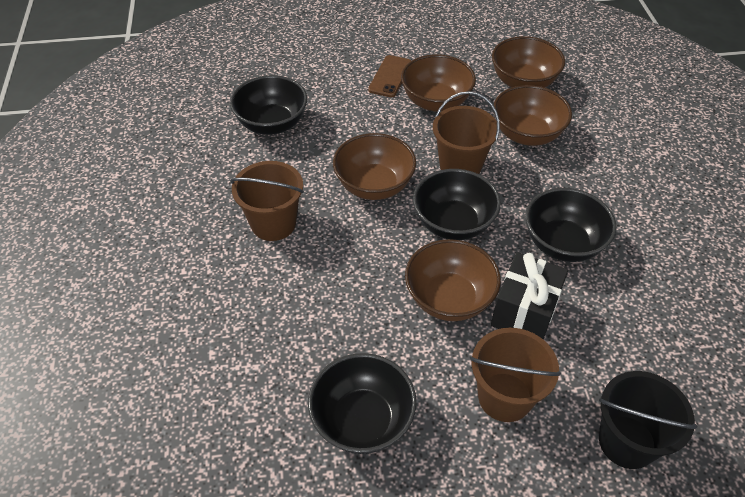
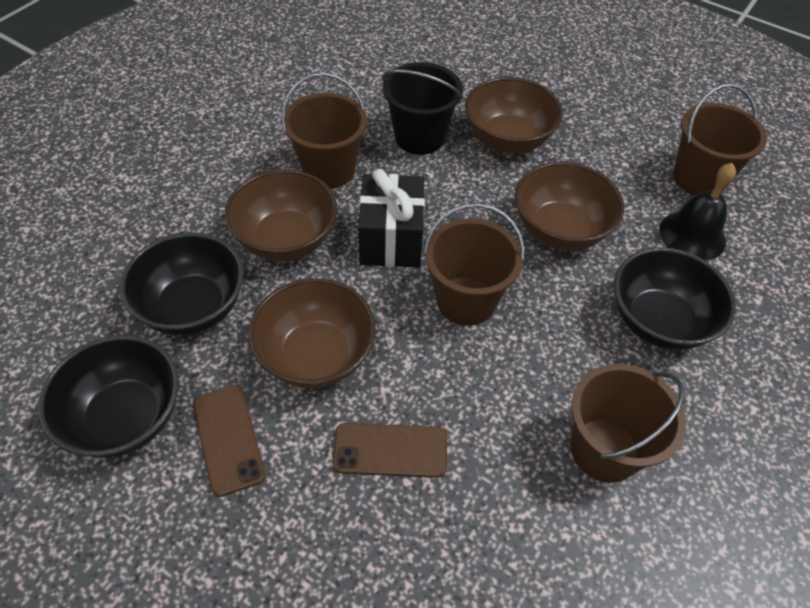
black bell: none = 0 -> [659,163,736,261] = 1
black bowl: [230,75,307,135] [308,353,417,454] [413,169,501,240] [525,188,617,262] = 4 -> [38,335,179,458] [120,233,244,335] [614,247,736,350] = 3
brown bowl: [333,133,416,200] [401,54,476,112] [405,239,501,321] [492,36,565,88] [494,85,572,146] = 5 -> [224,170,337,261] [248,278,376,388] [465,77,563,153] [515,162,624,250] = 4
brown bucket: [230,161,304,241] [433,91,500,174] [470,328,561,422] = 3 -> [281,73,367,189] [424,203,525,326] [571,364,686,483] [673,84,767,196] = 4
brown phone: [368,55,411,97] = 1 -> [193,385,266,497] [333,423,447,478] = 2

